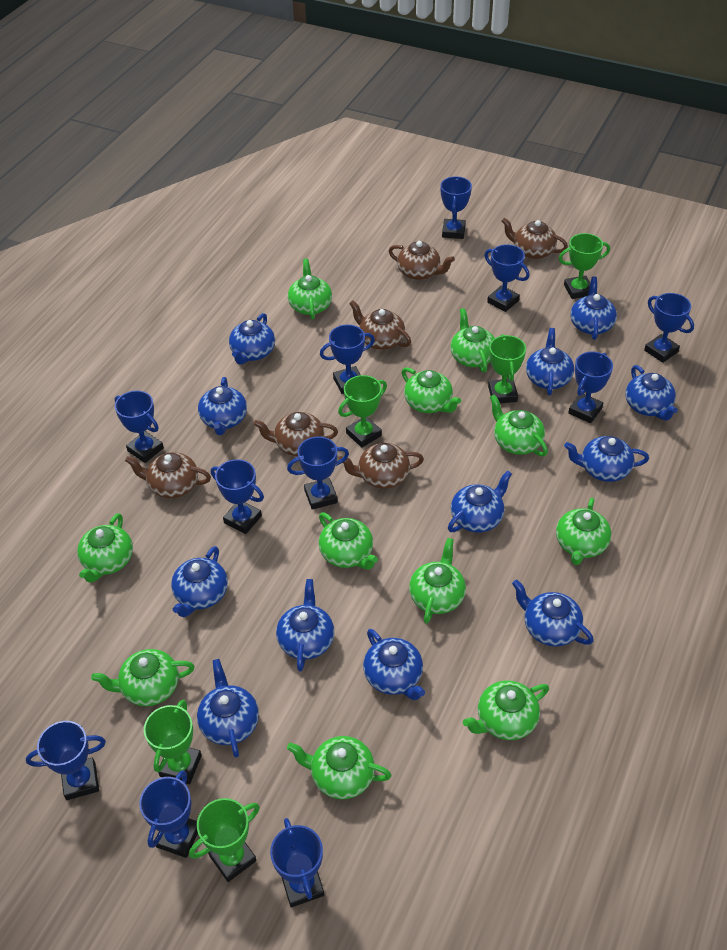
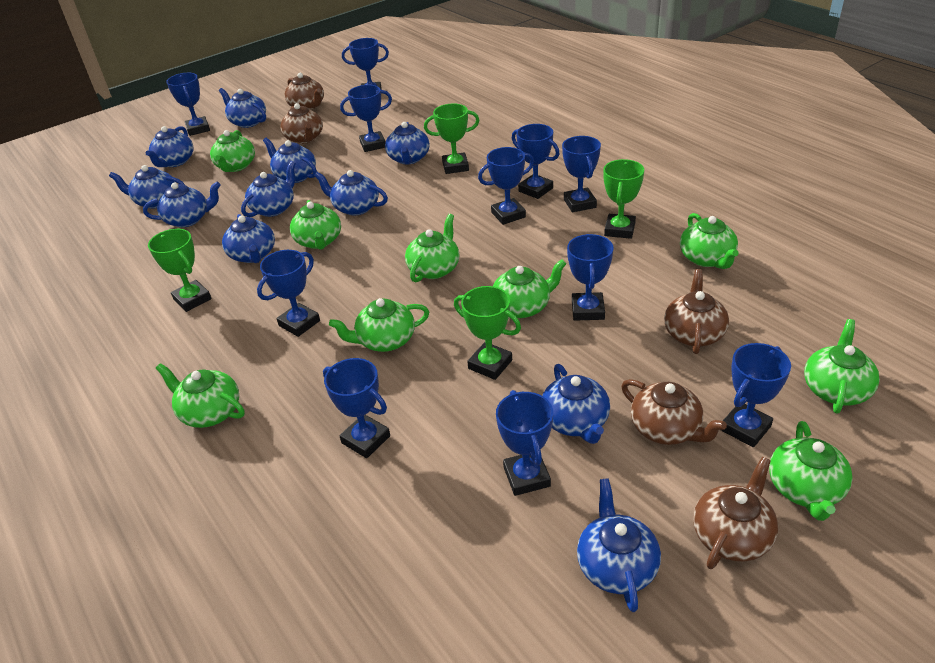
blue teapot: [171,546,228,617] [197,659,259,758] [198,377,247,435] [229,313,275,365] [276,579,334,671] [363,629,425,700] [448,470,512,533] [512,580,594,646] [526,328,574,395] [564,436,649,482] [570,276,617,340] [625,365,678,421] = 12 -> [109,165,185,209] [143,182,221,227] [146,126,194,167] [219,88,266,128] [222,214,275,263] [241,161,296,217] [263,138,317,183] [314,170,388,216] [385,122,430,164] [542,364,610,444] [577,478,661,612] = 11
brown teapot: [125,452,211,498] [254,412,338,456] [339,443,424,489] [349,300,411,350] [389,241,455,280] [502,218,568,259] = 6 -> [280,103,323,144] [284,73,324,110] [621,379,727,445] [664,269,729,354] [693,457,778,569] = 5
green teapot: [77,513,133,583] [91,649,194,706] [287,736,392,799] [288,259,332,320] [319,513,378,570] [401,367,461,413] [409,538,466,624] [450,308,495,372] [463,680,549,740] [490,394,548,456] [556,498,611,565] = 11 -> [156,363,245,428] [210,130,255,172] [290,200,341,250] [329,298,429,352] [405,214,459,282] [493,259,567,318] [680,213,739,269] [769,421,853,521] [804,319,880,414] = 9
green trophy: [144,700,202,784] [189,798,260,882] [338,375,387,448] [488,334,526,403] [559,233,610,299] = 5 -> [148,229,212,312] [424,104,480,174] [454,286,521,380] [603,159,644,239] = 4

